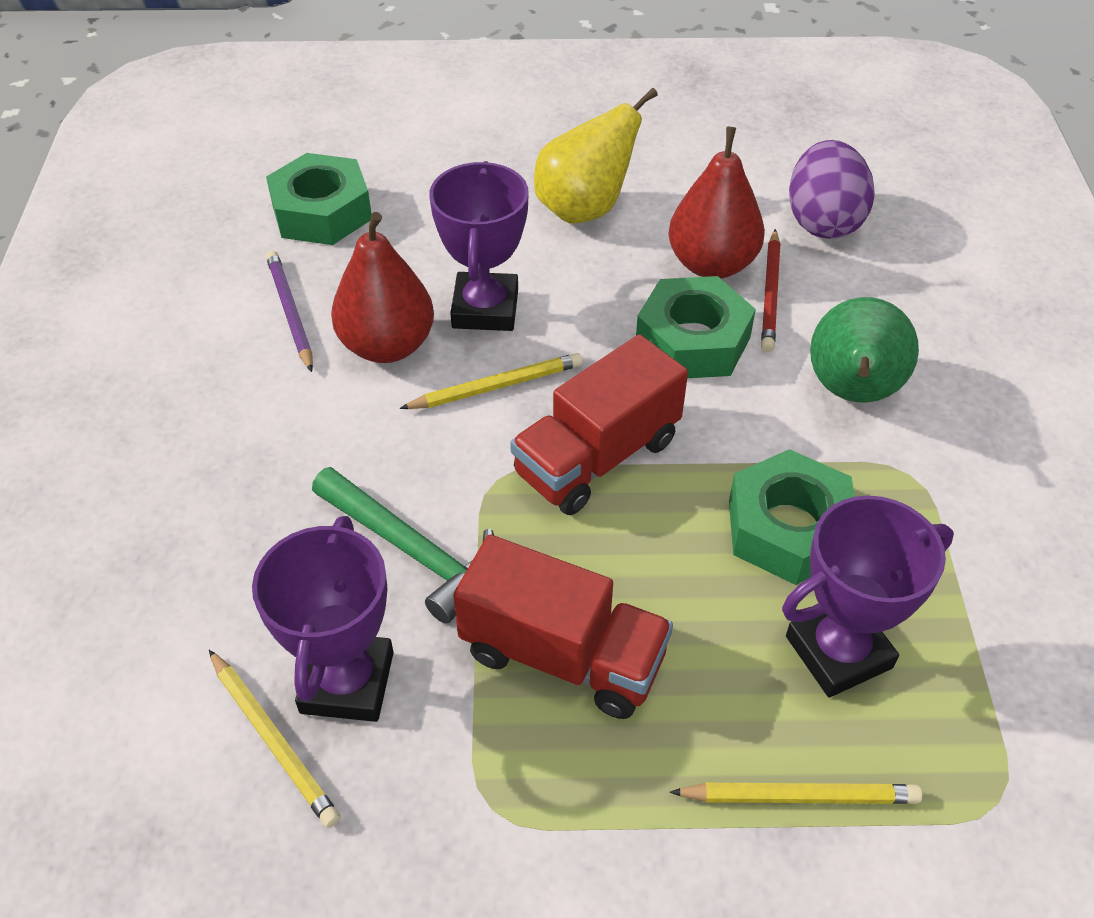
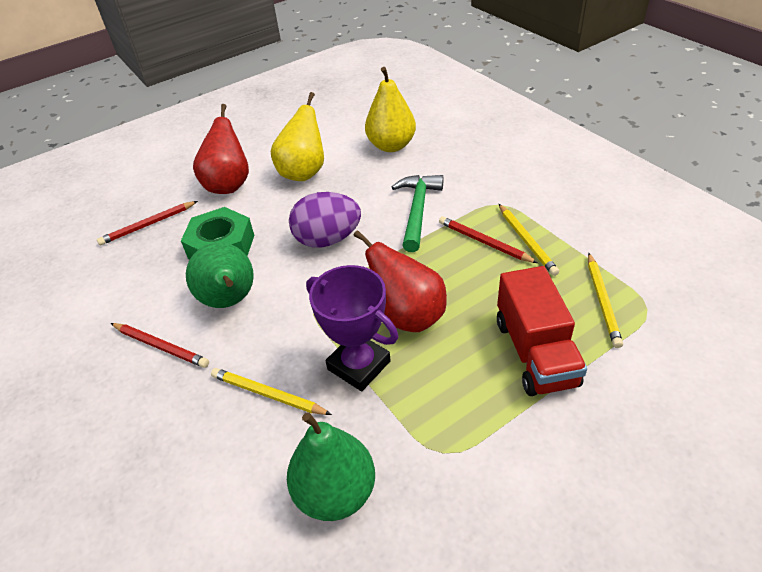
green nut: [266,153,372,245] [636,276,756,378] [729,449,855,585] = 3 -> [181,207,254,259] = 1
green pear: [810,297,919,403] = 1 -> [186,243,254,308] [287,412,375,521] = 2
purple pencil: [266,250,313,372] = 1 -> none = 0
purple trophy: [252,516,394,722] [429,161,529,331] [782,495,954,697] = 3 -> [306,265,398,391] = 1
red pencil: [761,229,780,352] = 1 -> [97,201,198,245] [110,323,209,368] [439,216,538,263] = 3
red truck: [453,535,673,719] [510,335,688,515] = 2 -> [497,266,587,396] = 1
yellow pear: [534,88,658,223] = 1 -> [270,92,324,181] [365,67,416,152] = 2

